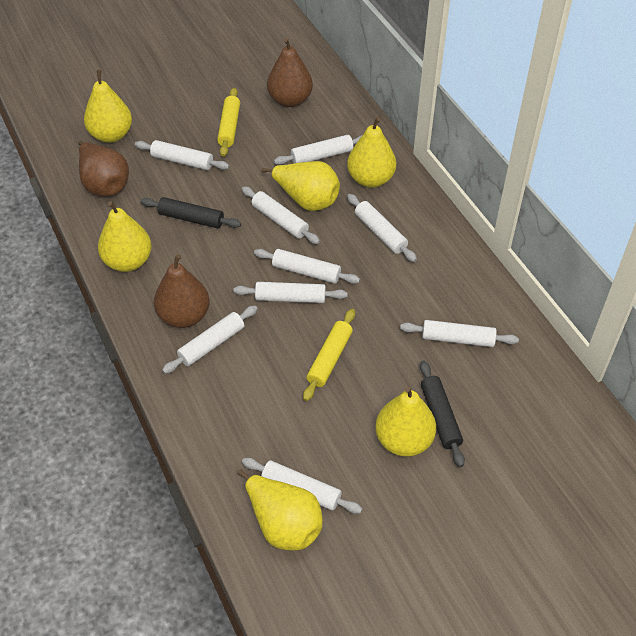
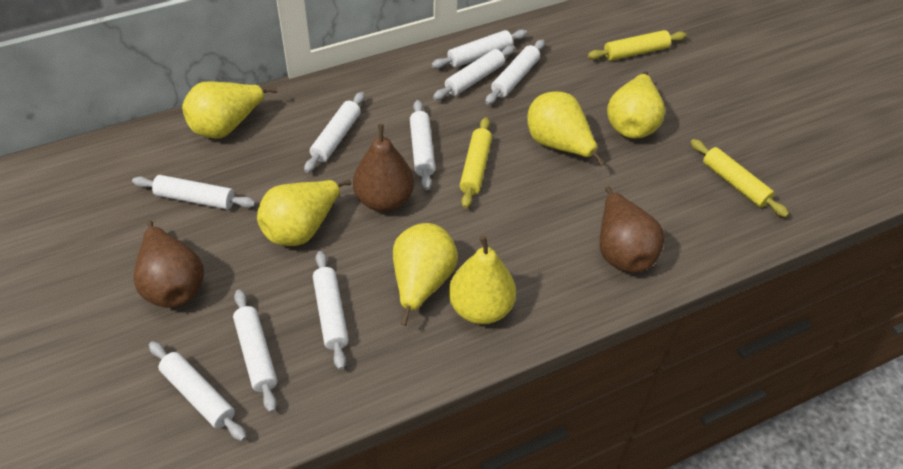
black rolling pin: [141,197,241,228] [420,361,465,467] = 2 -> none = 0
yellow rolling pin: [217,88,240,157] [303,309,355,401] = 2 -> [460,117,492,209] [588,30,686,61] [690,139,789,217] = 3

